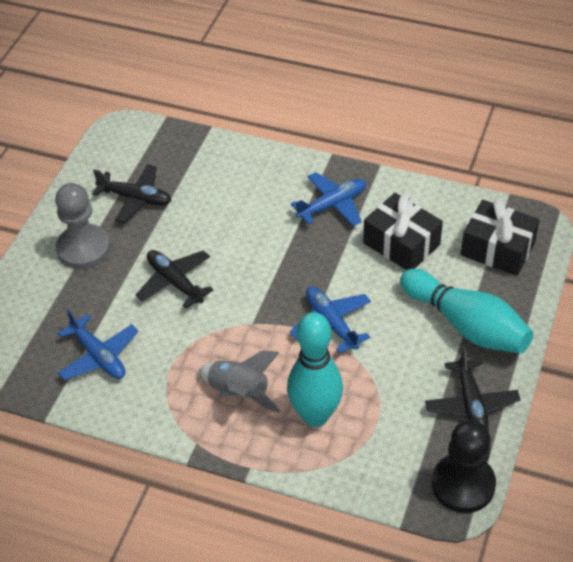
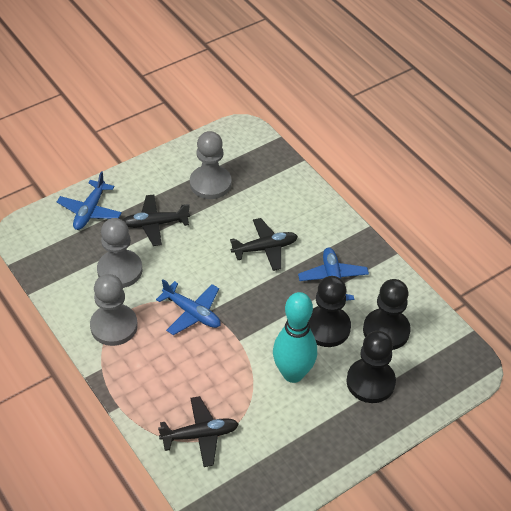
black gift: [363,193,443,270] [461,198,540,276] = 2 -> none = 0
black pawn: [432,420,496,513] = 1 -> [309,276,351,347] [347,331,396,403] [363,279,411,350] = 3
grey pawn: [55,183,111,269] = 1 -> [90,274,138,346] [97,218,142,288] [190,131,231,199] = 3
grey rocket: [199,351,281,413] = 1 -> none = 0
turquoise bowling pin: [287,312,343,427] [400,269,533,354] = 2 -> [273,292,317,383] = 1

